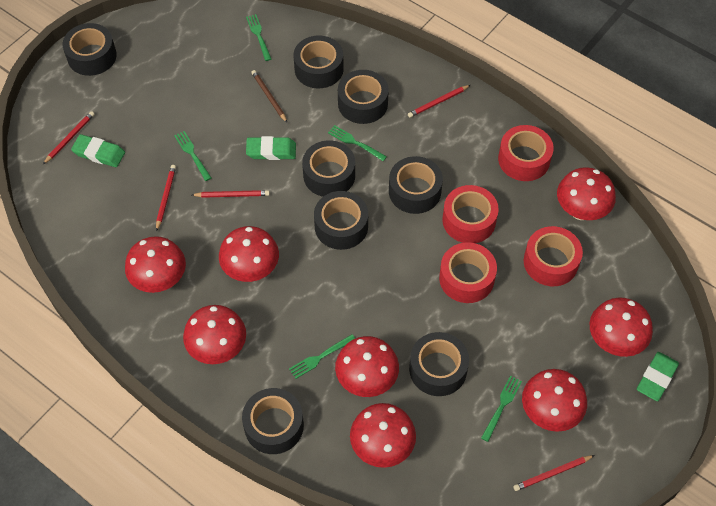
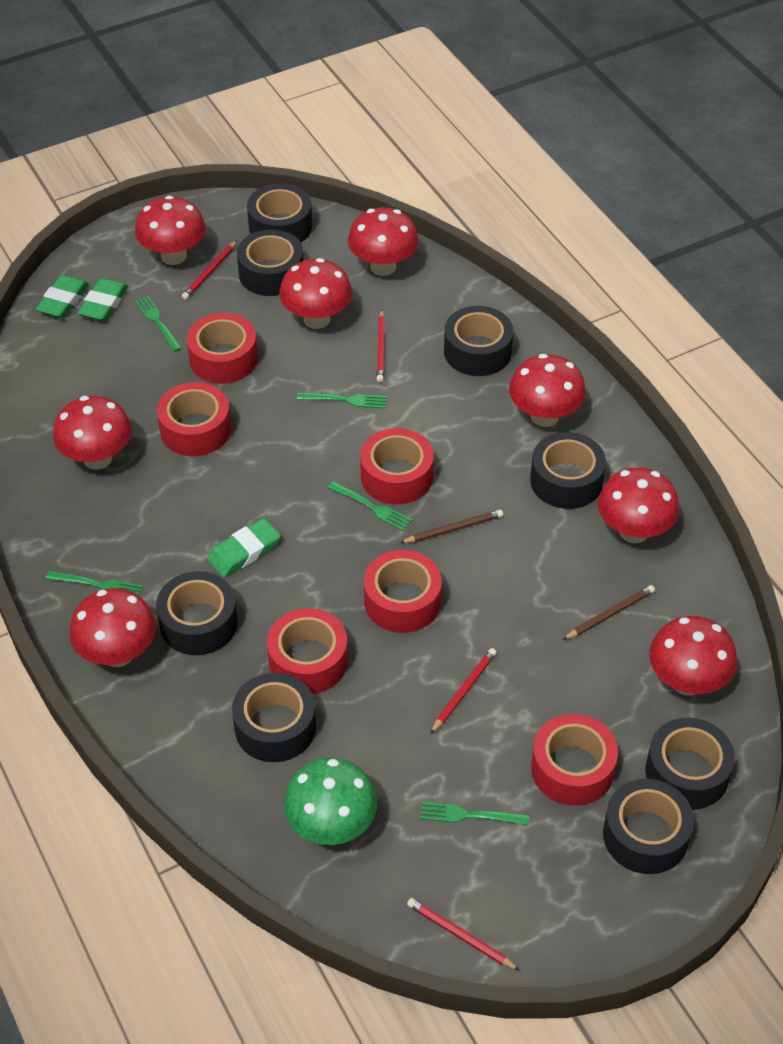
brown pencil: [251,70,287,122] = 1 -> [400,510,503,543] [563,585,655,640] = 2
green mushroom: none = 0 -> [284,758,377,845] = 1
red pencil: [43,111,95,164] [156,165,176,231] [192,190,270,198] [408,85,470,118] [513,455,595,491] = 5 -> [182,240,237,300] [376,309,385,382] [407,898,520,971] [430,648,497,734] = 4
red tape: [439,242,497,303] [442,185,499,243] [498,125,554,181] [524,226,583,286] = 4 -> [157,382,231,456] [187,313,258,384] [267,608,348,694] [360,428,434,504] [364,550,442,633] [531,714,618,806] = 6

